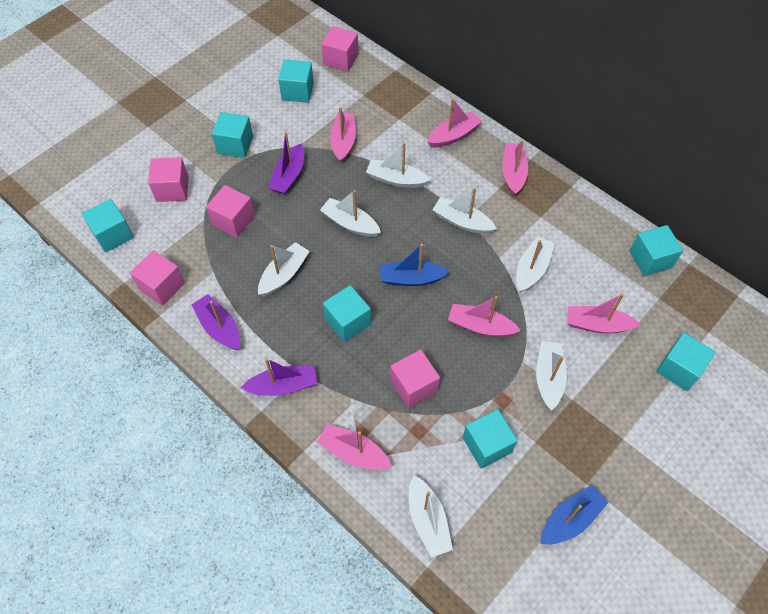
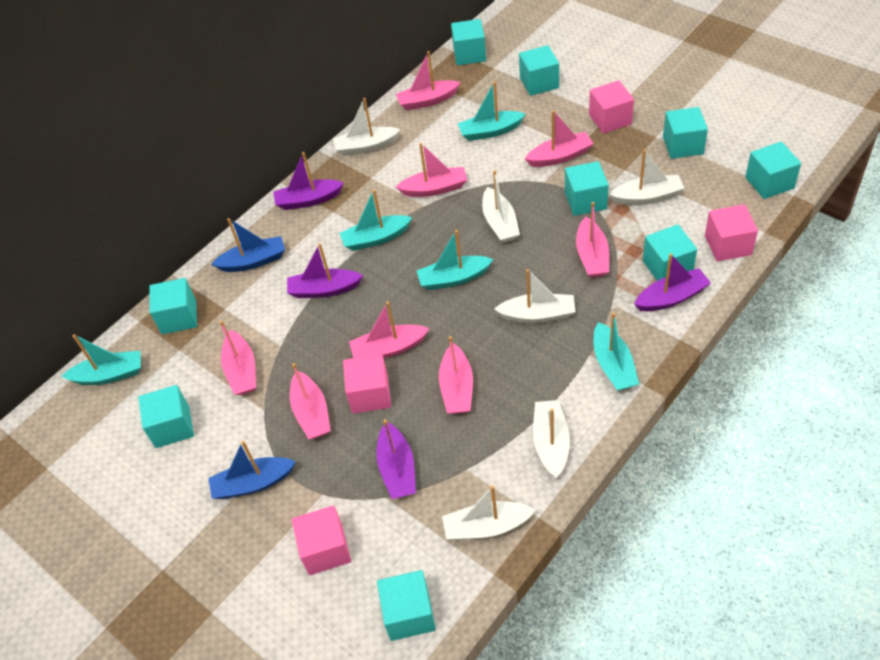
pink boat: [317,424,392,470] [330,107,356,163] [427,98,482,147] [448,296,521,337] [502,140,528,196] [567,293,640,334] = 6 -> [220,321,256,395] [290,363,331,439] [349,302,430,358] [396,51,460,111] [396,143,467,197] [439,336,473,414] [525,110,594,167] [576,202,609,278] = 8
pink cube: [130,250,185,306] [148,157,189,202] [206,185,255,237] [321,26,358,72] [390,350,440,408] = 5 -> [292,506,351,575] [343,354,391,414] [589,80,634,134] [705,204,758,262] = 4
purple boat: [192,294,240,350] [241,358,317,396] [268,132,304,194] = 3 -> [273,152,344,210] [287,243,363,298] [376,419,416,499] [634,253,711,311] = 4
turquoise boat: none = 0 -> [62,334,141,385] [339,189,412,251] [417,230,493,290] [458,81,526,141] [594,313,639,391] = 5
turquoise cube: [82,199,134,253] [212,112,253,158] [278,59,314,103] [323,285,371,342] [463,409,518,469] [630,225,683,276] [656,333,716,391] = 7 -> [138,385,194,448] [150,278,197,334] [377,570,436,641] [451,19,486,66] [519,45,559,96] [565,161,609,216] [643,224,697,281] [663,107,708,159] [745,142,801,199] = 9
white boat: [258,242,310,296] [320,190,381,237] [366,143,430,188] [409,475,453,558] [432,188,497,234] [516,236,555,292] [536,341,567,411] = 7 -> [333,98,401,156] [442,485,536,540] [482,170,520,243] [494,269,576,323] [533,400,570,478] [609,149,685,205] = 6

